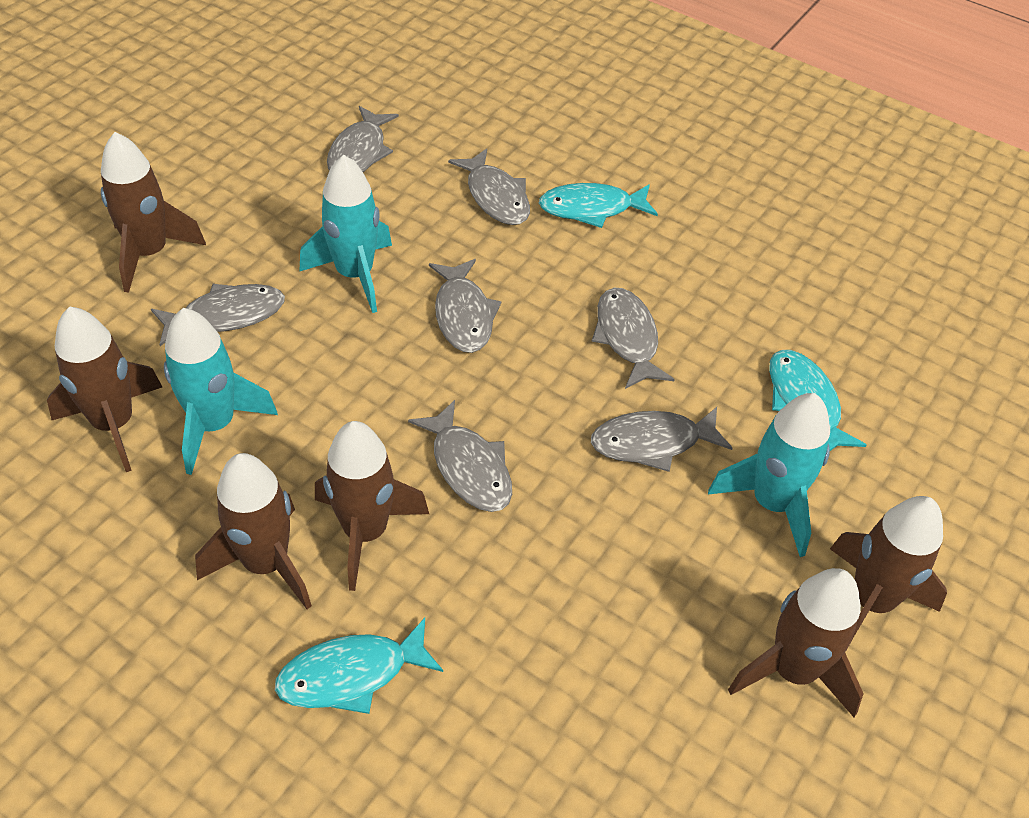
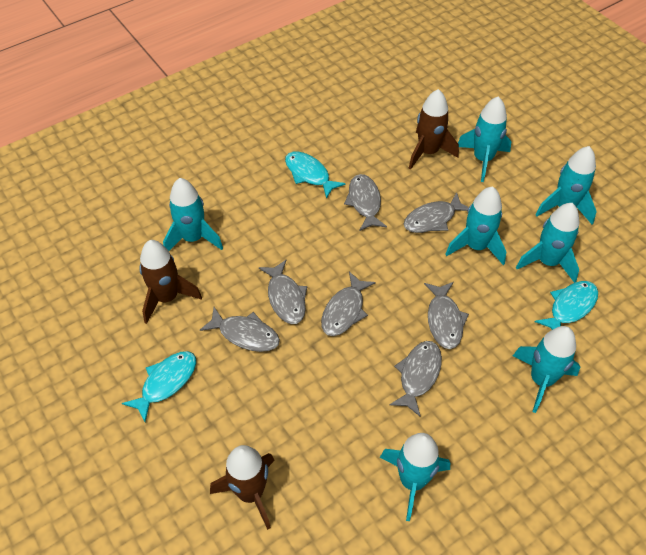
brown rocket: [47,306,162,472] [101,132,206,293] [195,453,312,609] [315,421,429,591] [728,568,863,717] [830,496,947,639] = 6 -> [139,240,202,324] [210,445,275,530] [409,89,459,170] = 3
turquoise rocket: [164,308,278,475] [299,155,392,313] [708,393,830,557] = 3 -> [163,178,223,251] [380,433,450,521] [445,186,506,265] [458,96,511,182] [513,326,580,413] [516,203,580,283] [536,146,597,225] = 7

